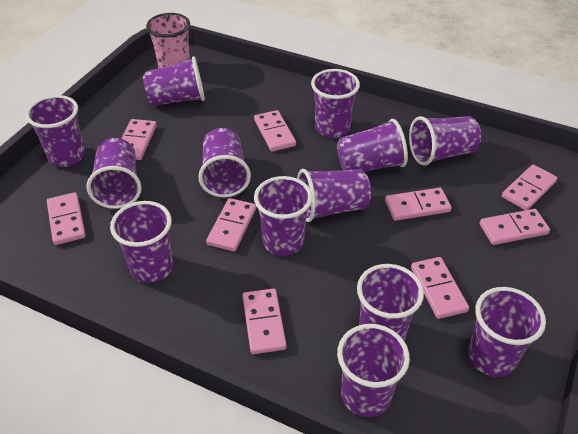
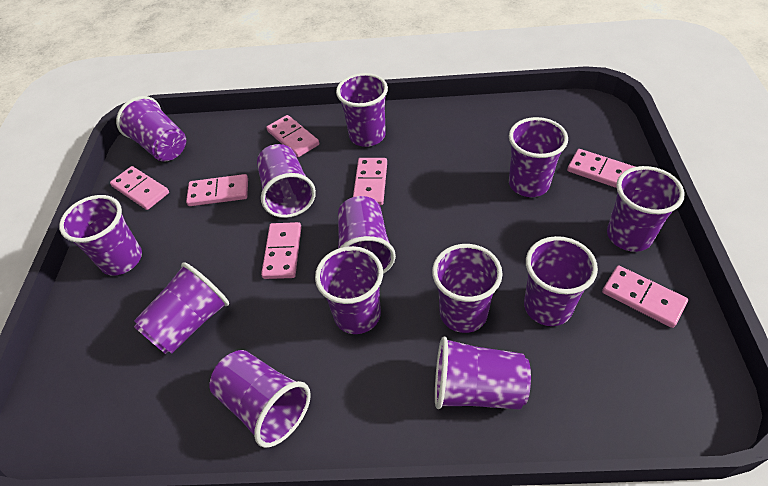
pink cup: [146,13,190,68] = 1 -> none = 0
pink domino: [47,192,86,245] [121,119,157,160] [206,198,256,251] [242,288,287,354] [254,110,296,152] [385,188,451,221] [411,257,469,319] [480,209,550,245] [502,164,557,210] = 9 -> [110,166,169,210] [186,174,248,206] [261,222,301,279] [266,115,319,157] [353,158,387,205] [567,149,635,188] [602,265,688,328] = 7

